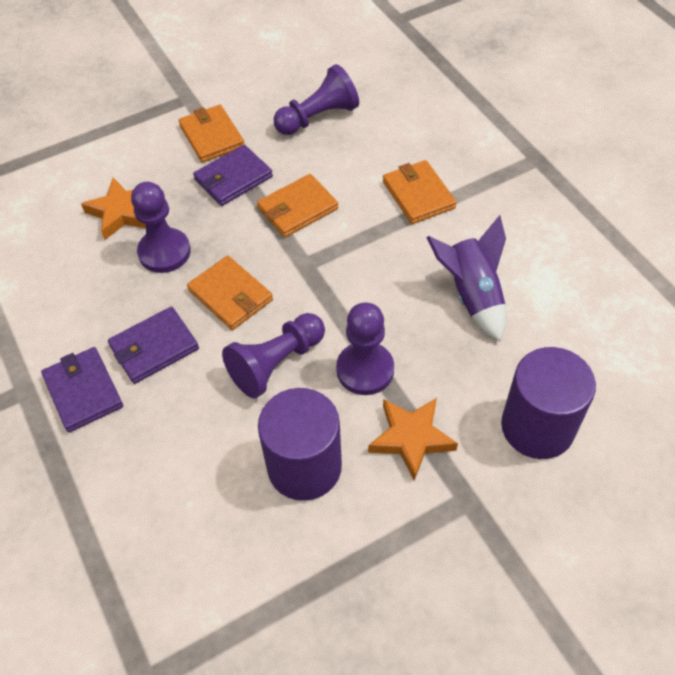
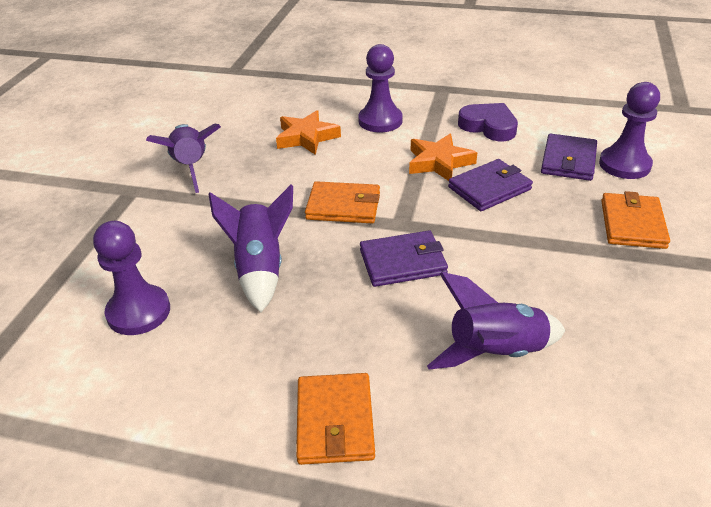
orange wallet: [178,105,245,163] [187,256,273,330] [257,174,338,238] [383,160,457,224] = 4 -> [296,373,375,465] [305,181,380,223] [601,191,670,249] = 3
purple cylinder: [258,388,342,501] [501,347,596,459] = 2 -> none = 0
purple heart: none = 0 -> [458,103,518,141] = 1
purple pawn: [131,182,191,273] [222,313,325,398] [274,64,359,135] [336,303,394,395] = 4 -> [93,221,170,335] [358,44,403,132] [599,82,660,179] = 3
purple rocket: [426,215,506,341] = 1 -> [146,123,221,193] [208,185,293,312] [427,272,565,369] = 3

